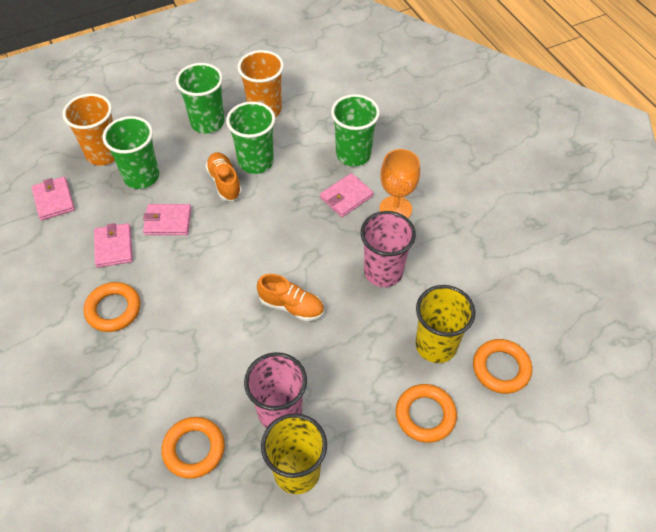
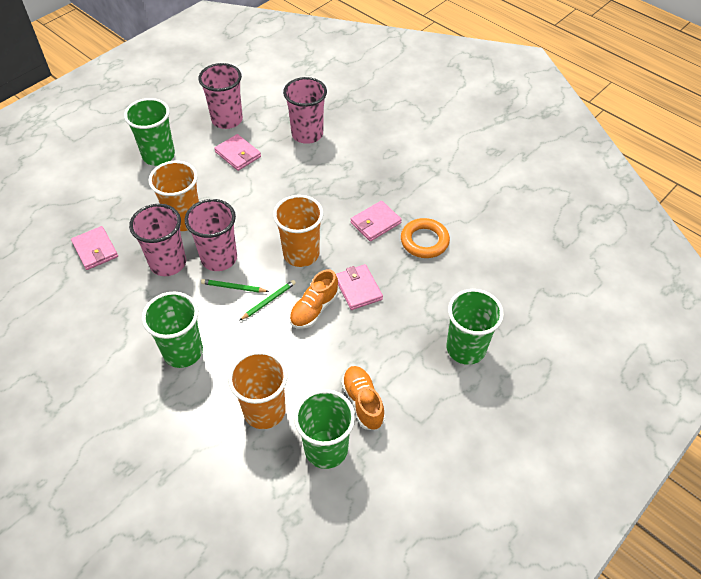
green pencil: none = 0 -> [201,279,269,293] [239,280,296,321] = 2
orange cup: [62,94,115,165] [237,50,284,117] = 2 -> [148,161,199,231] [228,351,288,429] [273,195,323,267] = 3
orange goblet: [379,149,420,218] = 1 -> none = 0
orange ring: [84,282,140,332] [161,417,225,479] [396,384,457,443] [473,339,532,394] = 4 -> [401,218,450,258] = 1
pink cup: [244,352,307,428] [361,211,416,287] = 2 -> [129,204,186,276] [185,199,237,271] [198,63,243,129] [283,77,327,144] = 4
yellow cup: [261,413,327,494] [415,285,475,363] = 2 -> none = 0

